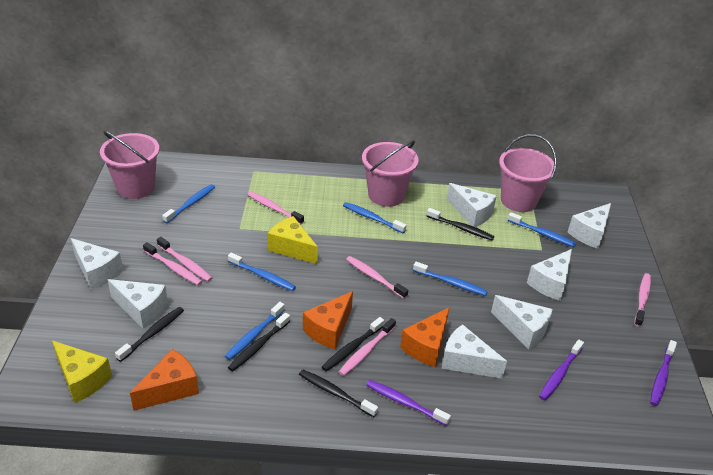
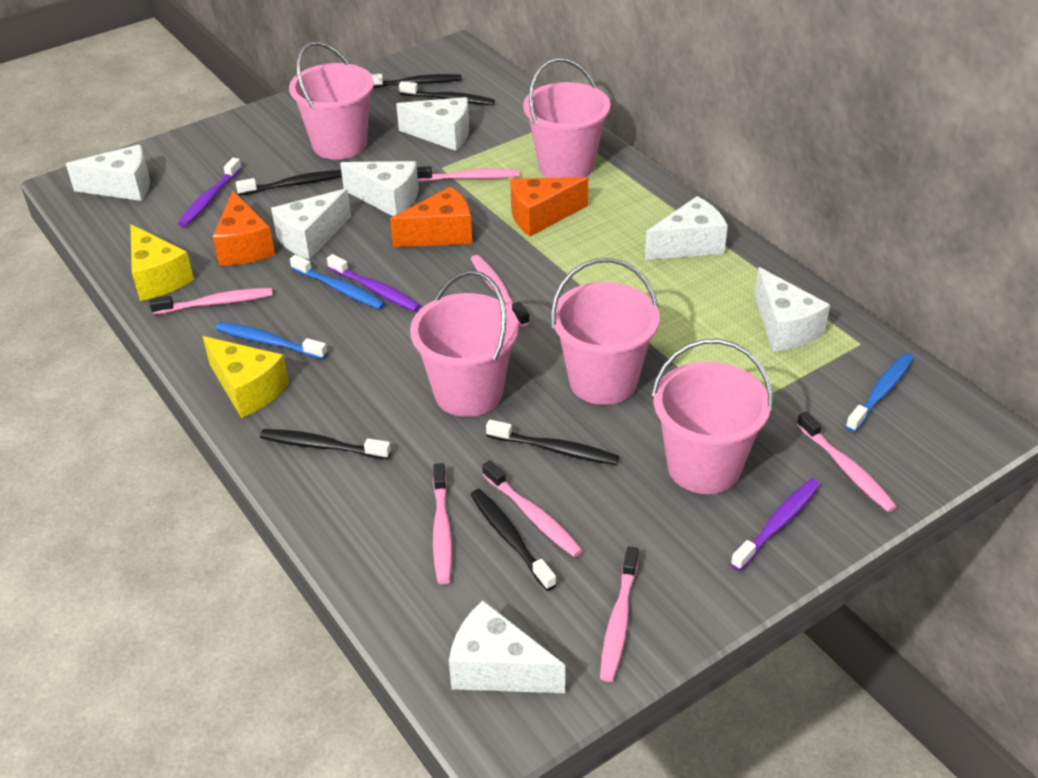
black toothbrush: [115,307,184,362] [228,313,290,372] [299,369,378,417] [322,317,384,371] [427,208,494,240] = 5 -> [236,170,342,196] [260,429,391,459] [371,74,462,88] [399,81,495,105] [470,489,557,591] [486,420,619,465] = 6
blue toothbrush: [162,184,215,223] [225,302,285,360] [228,253,296,291] [343,202,406,233] [413,262,488,296] [508,212,576,247] = 6 -> [215,322,327,359] [290,255,385,310] [845,353,914,432] = 3
pink bucket: [100,131,159,199] [362,140,418,207] [499,134,557,212] = 3 -> [289,41,374,160] [410,270,519,417] [523,58,610,178] [551,258,660,405] [652,339,773,494] = 5
pink toothbrush: [143,242,202,285] [157,237,212,282] [247,191,304,225] [339,318,396,376] [346,256,408,299] [634,273,651,327] = 6 -> [149,288,273,314] [417,166,519,182] [433,463,452,584] [471,255,530,327] [482,460,583,557] [600,546,639,682] [797,411,897,512] = 7

